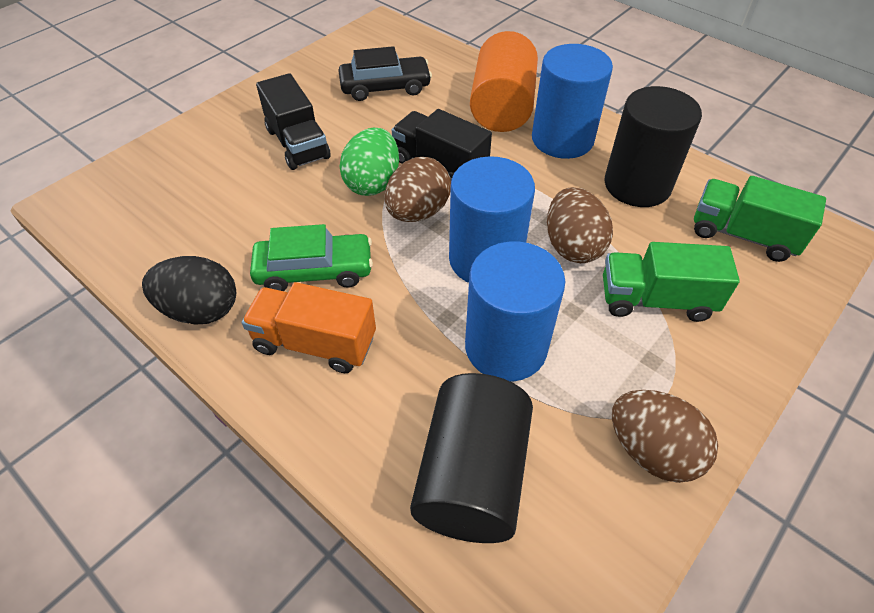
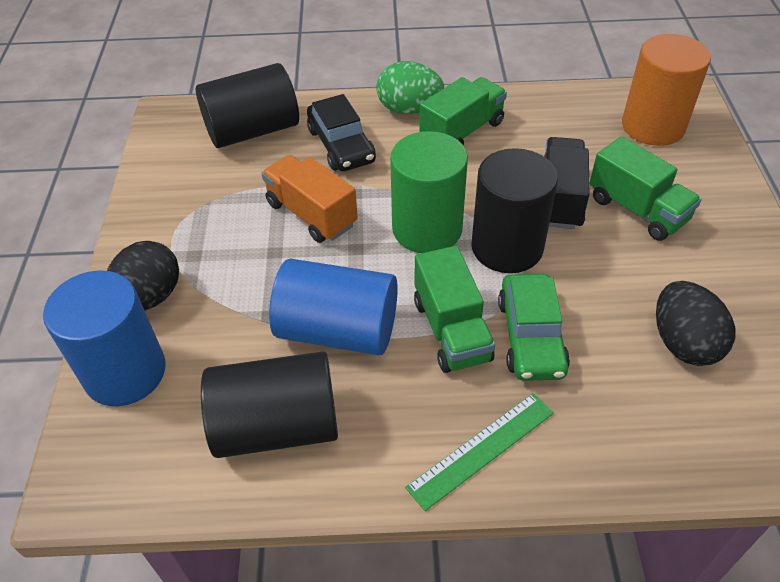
black cylinder: [410,373,533,543] [604,86,702,207] = 2 -> [196,63,299,148] [201,352,338,458] [471,148,558,273] = 3
black egg: [142,256,236,325] = 1 -> [107,241,179,311] [656,281,735,366] = 2
black truck: [256,73,331,170] [392,109,492,179] = 2 -> [544,137,589,229] = 1
blue cylinder: [449,156,535,283] [465,242,565,382] [532,44,613,159] = 3 -> [43,270,166,406] [269,258,398,355] = 2
brown egg: [384,157,451,222] [547,187,613,263] [612,390,718,483] = 3 -> none = 0
green cylinder: none = 0 -> [390,131,468,253] = 1
green ruler: none = 0 -> [405,393,554,511] = 1
green truck: [603,242,740,322] [694,176,826,262] = 2 -> [414,246,495,373] [420,77,507,146] [590,137,701,241] = 3

